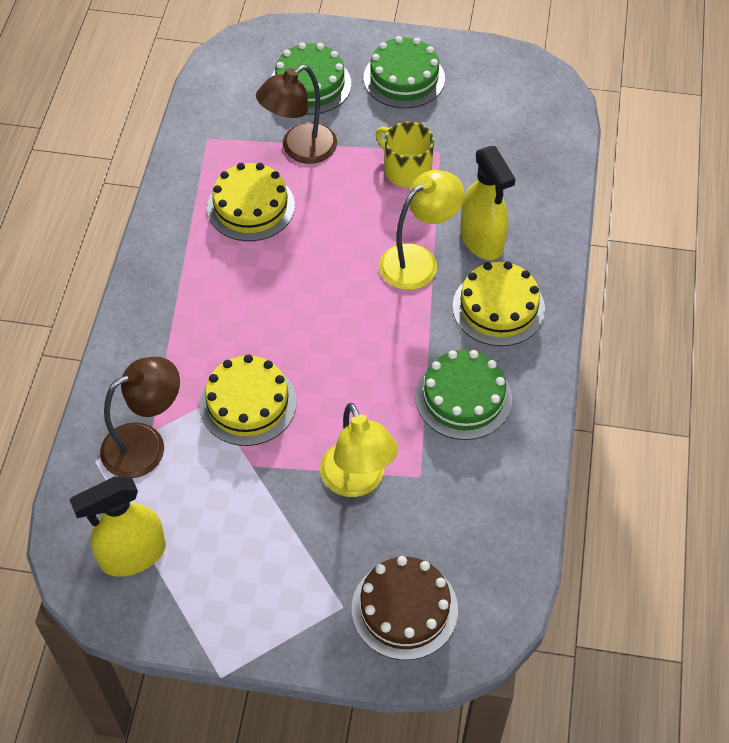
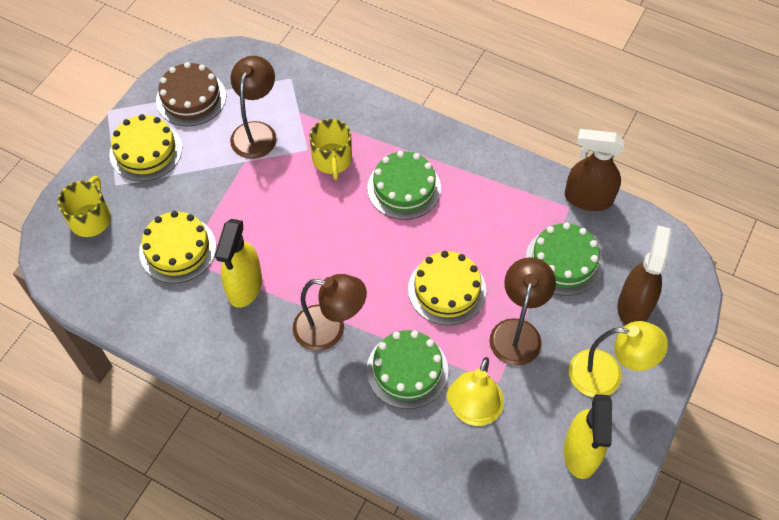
brown lamp: [100,357,180,478] [256,65,337,164] = 2 -> [230,56,277,159] [293,274,367,351] [490,257,556,366] = 3
brown spray bottle: none = 0 -> [565,129,625,211] [617,225,672,325] = 2
yellow mug: [376,121,434,187] = 1 -> [58,176,111,237] [309,119,352,180] = 2

